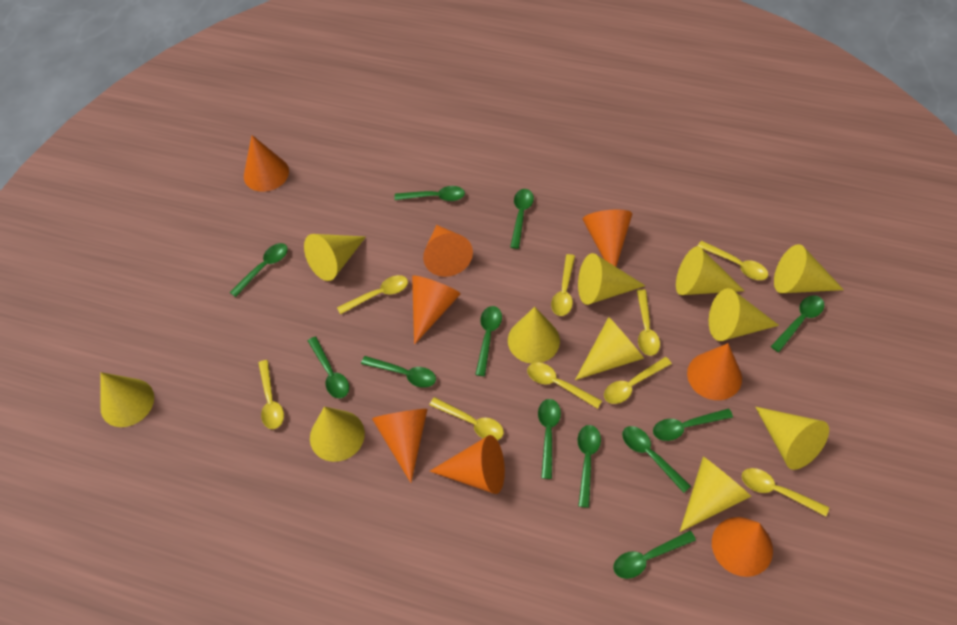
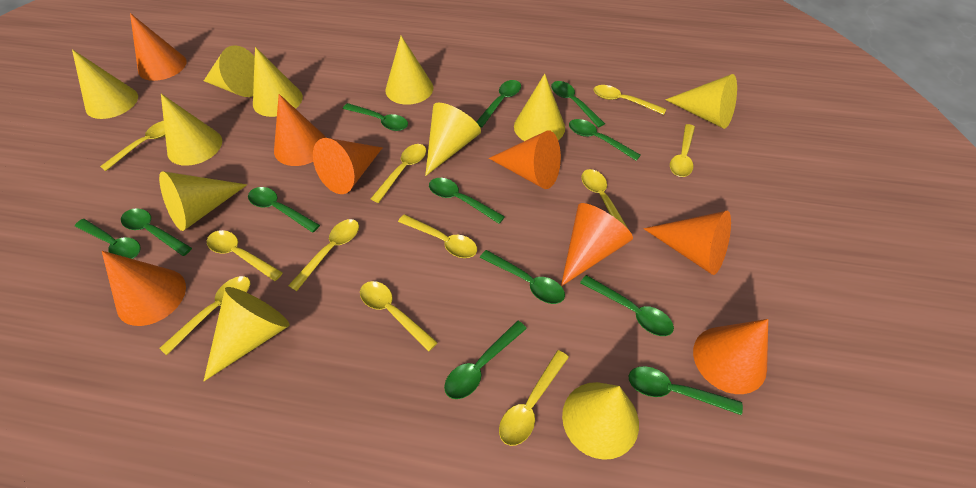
yellow spoon: [258,360,284,429] [337,275,408,315] [429,397,504,440] [527,362,602,409] [551,254,575,316] [604,357,672,404] [637,289,660,356] [698,241,768,280] [742,468,829,516] = 9 -> [100,121,165,171] [160,276,250,355] [207,230,283,281] [288,219,359,291] [360,281,438,352] [371,144,426,203] [398,214,477,258] [499,350,569,446] [581,169,629,230] [594,85,666,115] [670,124,695,177] = 11

